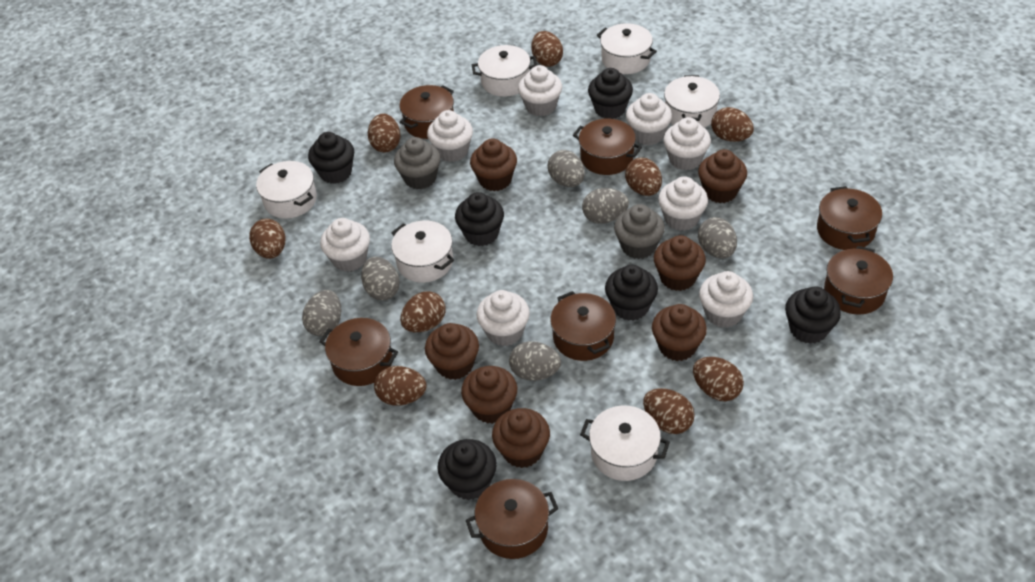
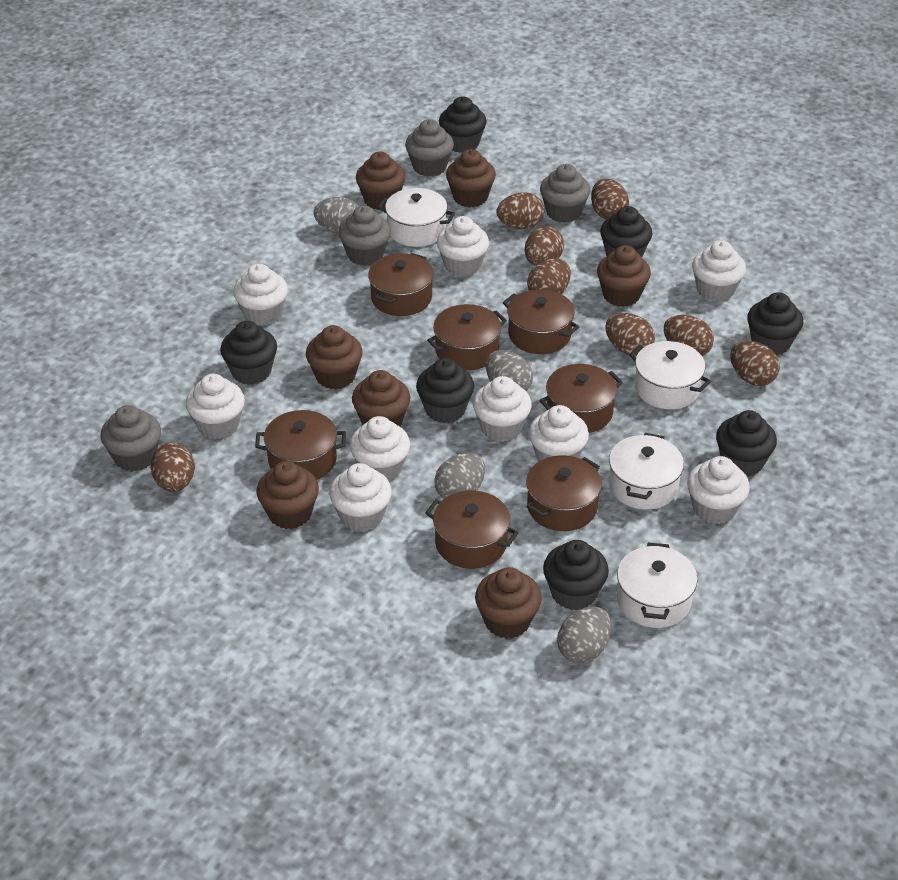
black cupcake: [308,132,354,184] [438,439,497,500] [455,192,504,246] [588,68,633,119] [605,265,658,321] [785,286,841,344] = 6 -> [220,321,277,385] [416,358,474,423] [439,96,487,153] [543,540,609,610] [600,206,653,257] [716,410,777,477] [747,292,803,355] = 7
brown egg: [249,219,286,259] [368,114,400,152] [374,366,427,406] [400,291,446,332] [531,31,563,67] [625,157,662,196] [643,388,695,434] [693,357,744,401] [711,107,754,142] = 9 -> [151,442,195,492] [496,192,545,229] [525,226,564,266] [527,258,571,294] [591,179,629,219] [605,313,655,356] [664,315,714,356] [730,341,780,386] = 8
grey cupcake: [394,137,441,189] [614,204,665,259] = 2 -> [100,405,161,472] [338,205,391,266] [405,119,454,177] [540,164,590,223] = 4
grey egg: [302,290,341,336] [361,257,400,300] [509,341,561,381] [548,150,585,187] [582,188,629,224] [698,217,737,258] = 6 -> [314,197,359,234] [434,453,485,499] [486,350,533,391] [557,607,612,663] = 4
white cupcake: [320,218,370,272] [427,110,473,162] [477,290,530,346] [518,65,562,117] [626,93,672,145] [658,176,708,231] [663,117,711,170] [699,271,753,328] = 8 -> [186,374,245,439] [233,264,288,326] [329,463,392,532] [350,416,410,482] [437,216,489,277] [473,376,532,442] [529,405,589,462] [687,456,750,524] [692,240,746,302] = 9
white pot: [256,161,317,219] [391,221,454,283] [472,45,537,97] [580,406,670,481] [597,23,657,74] [664,75,720,128] = 6 -> [378,188,455,247] [609,433,684,510] [617,543,698,628] [629,341,711,409] = 4

